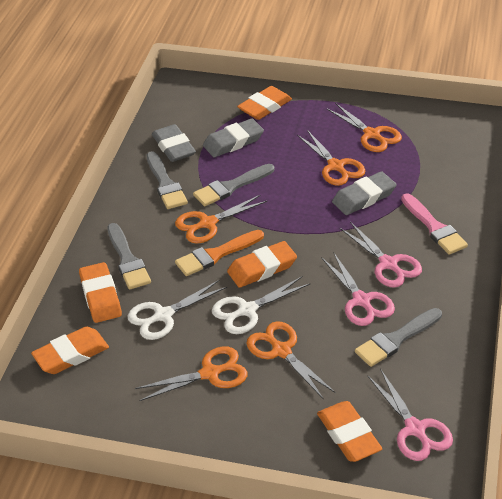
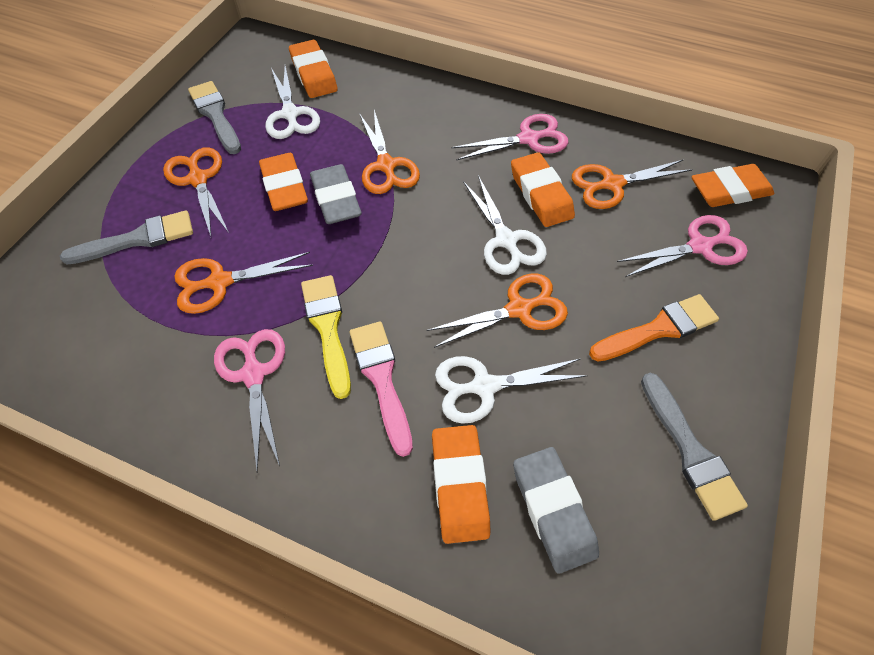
grey brush: [107,223,151,289] [146,151,188,209] [193,164,274,206] [355,308,442,367] = 4 -> [60,210,193,264] [188,81,241,154] [641,373,748,521] = 3
grey eraser: [152,124,196,162] [203,118,264,157] [332,171,396,215] = 3 -> [310,164,362,224] [513,447,599,574] = 2
white scissors: [127,280,227,340] [212,277,311,334] = 2 -> [266,66,320,139] [435,356,588,424] [463,175,547,275] = 3
yellow brush: none = 0 -> [301,275,351,399] = 1

